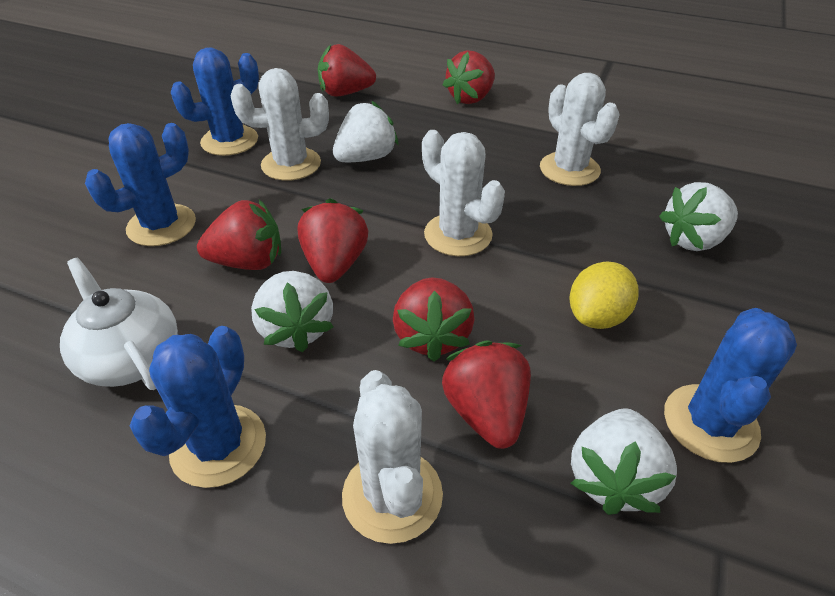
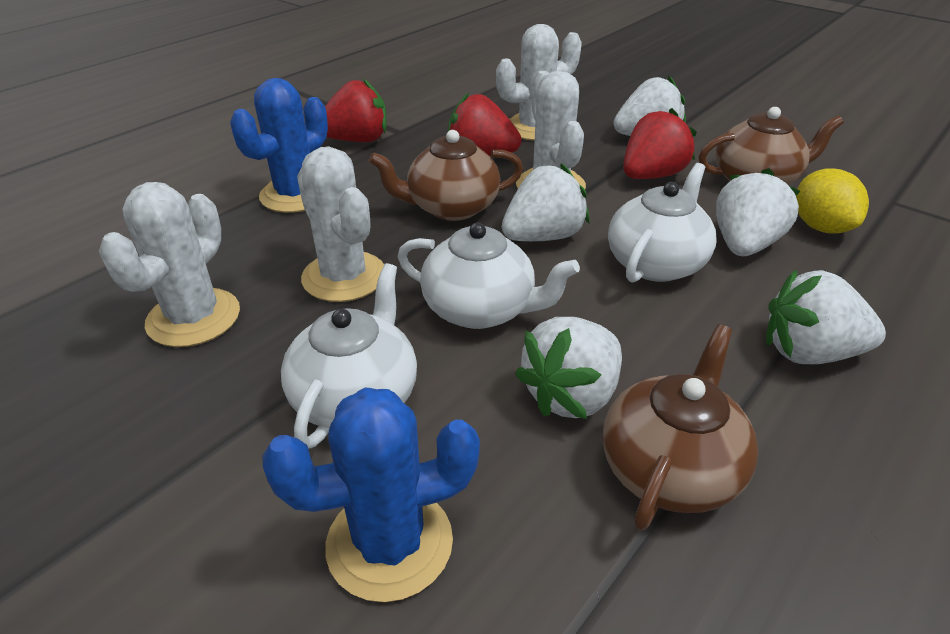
blue cactus: [85,123,196,246] [130,326,266,488] [171,47,259,156] [664,308,797,463] = 4 -> [230,78,328,213] [262,388,480,602] = 2
brown teapot: none = 0 -> [368,130,523,221] [603,324,758,530] [699,107,844,186] = 3
red strawberry: [197,200,281,270] [297,198,368,283] [318,44,376,97] [393,277,475,362] [442,340,531,449] [443,50,495,104] = 6 -> [325,79,387,142] [448,93,522,157] [623,108,697,179] = 3
white strawberry: [251,271,334,352] [333,101,399,162] [570,408,677,515] [659,182,738,251] = 4 -> [502,163,589,241] [515,317,622,419] [614,75,686,136] [716,168,801,256] [766,269,886,364] = 5
white teapot: [60,258,178,390] = 1 -> [281,263,417,449] [398,222,580,329] [608,163,716,283] = 3

